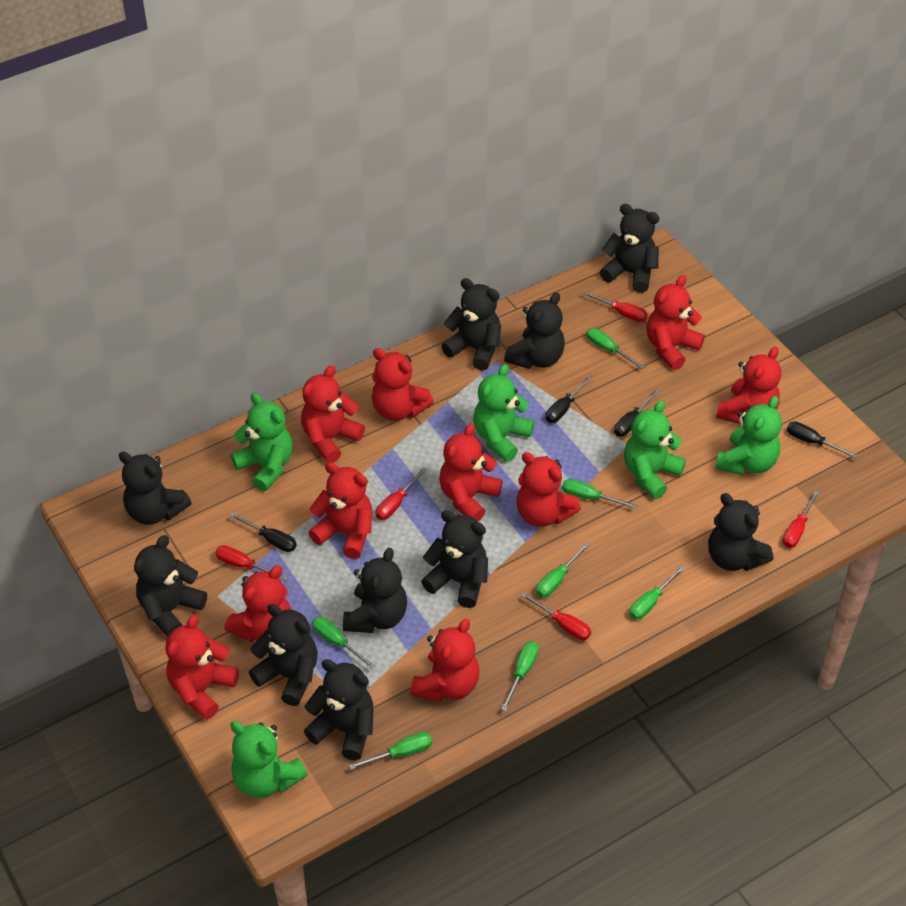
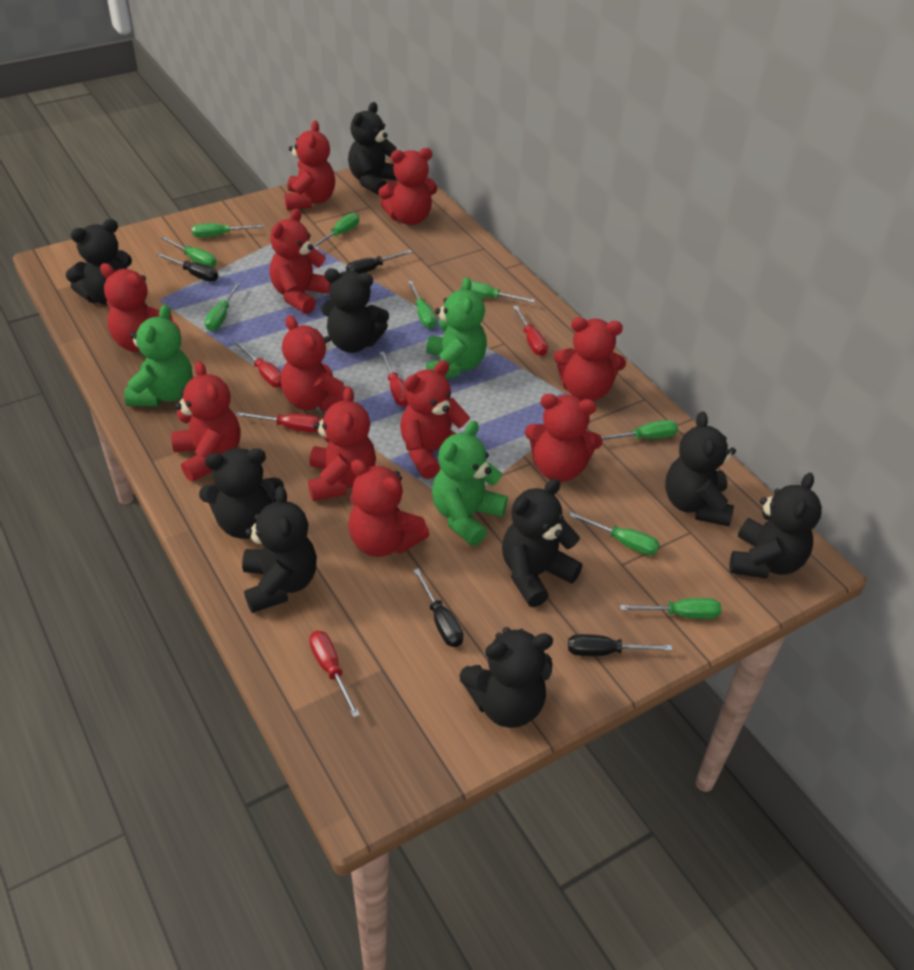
black teddy bear: [119,451,192,525] [134,535,207,637] [249,604,318,706] [304,659,373,760] [343,548,407,633] [421,510,488,608] [441,278,501,371] [504,292,565,369] [600,204,659,293] [708,493,773,571] = 10 -> [66,219,132,305] [199,448,284,539] [242,486,317,613] [321,268,389,353] [348,102,397,195] [460,627,553,728] [502,479,582,607] [666,411,736,526] [729,473,822,578] = 9
green screwdriver: [312,616,375,669] [349,732,432,770] [501,641,539,711] [536,543,589,597] [562,479,637,509] [586,328,644,369] [629,566,685,619] = 7 -> [161,237,217,268] [192,223,264,238] [205,283,240,331] [313,213,359,248] [408,281,437,329] [461,281,535,303] [569,512,660,555] [602,420,678,440] [620,598,721,619] = 9
green teddy bear: [231,393,293,491] [231,721,308,798] [473,364,534,462] [624,400,686,499] [715,396,782,475] = 5 -> [124,305,192,406] [426,277,487,378] [432,421,508,546] = 3
red teddy bear: [166,615,239,720] [224,565,291,643] [301,365,365,463] [309,462,372,559] [372,348,434,421] [410,619,479,702] [439,423,503,522] [516,452,581,527] [647,275,705,370] [716,346,781,424] = 10 -> [100,263,180,352] [171,361,241,482] [269,209,331,314] [281,315,347,412] [284,121,335,210] [308,386,376,501] [348,459,429,557] [378,148,437,225] [400,360,470,479] [525,394,603,482] [554,317,626,401] = 11

